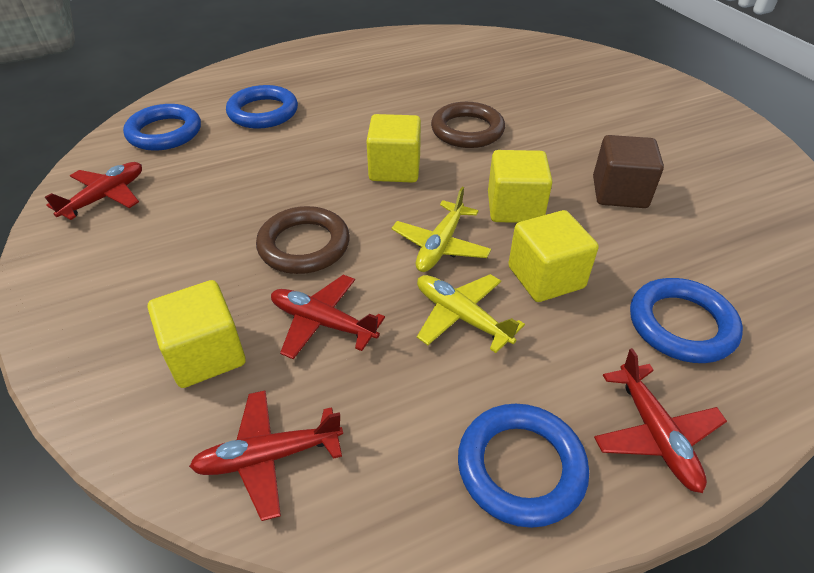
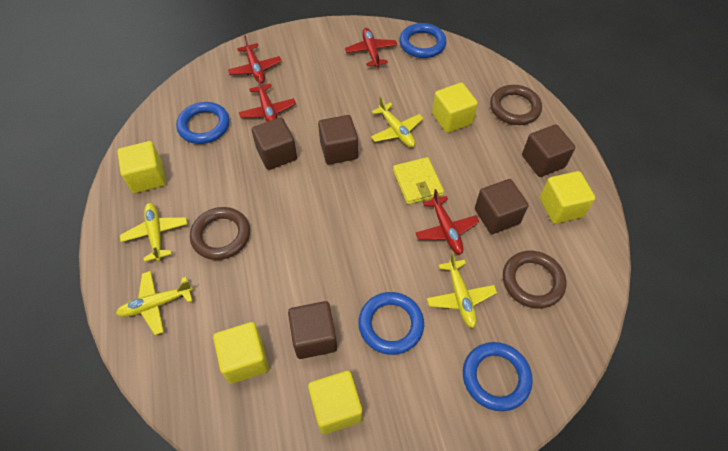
brown cube: [593,135,664,208] = 1 -> [252,117,297,170] [288,301,337,359] [318,115,358,165] [475,179,528,234] [522,125,575,177] = 5
brown ring: [256,206,350,274] [431,102,505,148] = 2 -> [190,207,250,260] [490,85,542,125] [503,251,566,309] = 3
yellow cube: [148,280,246,388] [366,114,421,183] [488,150,552,223] [508,210,598,302] = 4 -> [117,141,166,193] [213,322,269,384] [308,371,363,434] [432,83,478,133] [540,171,595,224] = 5
yellow plane: [391,187,491,272] [417,274,525,353] = 2 -> [116,271,193,335] [120,203,187,262] [371,97,424,147] [427,253,497,328] = 4
yellow wallet: none = 0 -> [393,157,444,205] = 1

